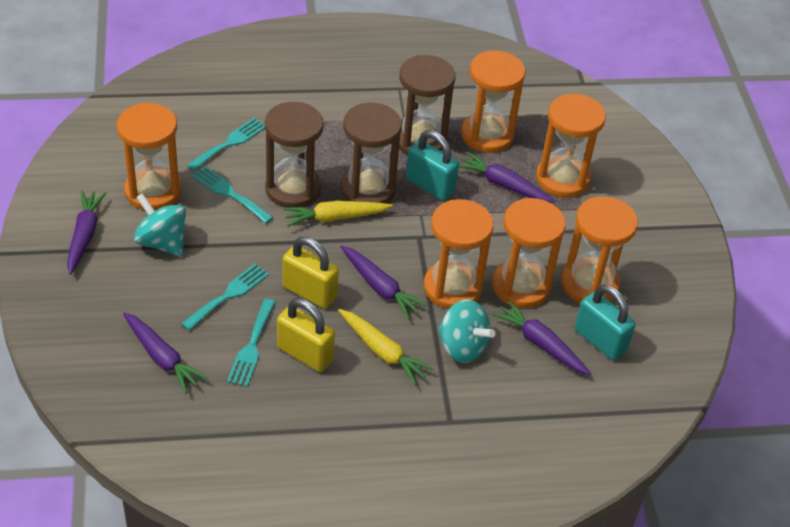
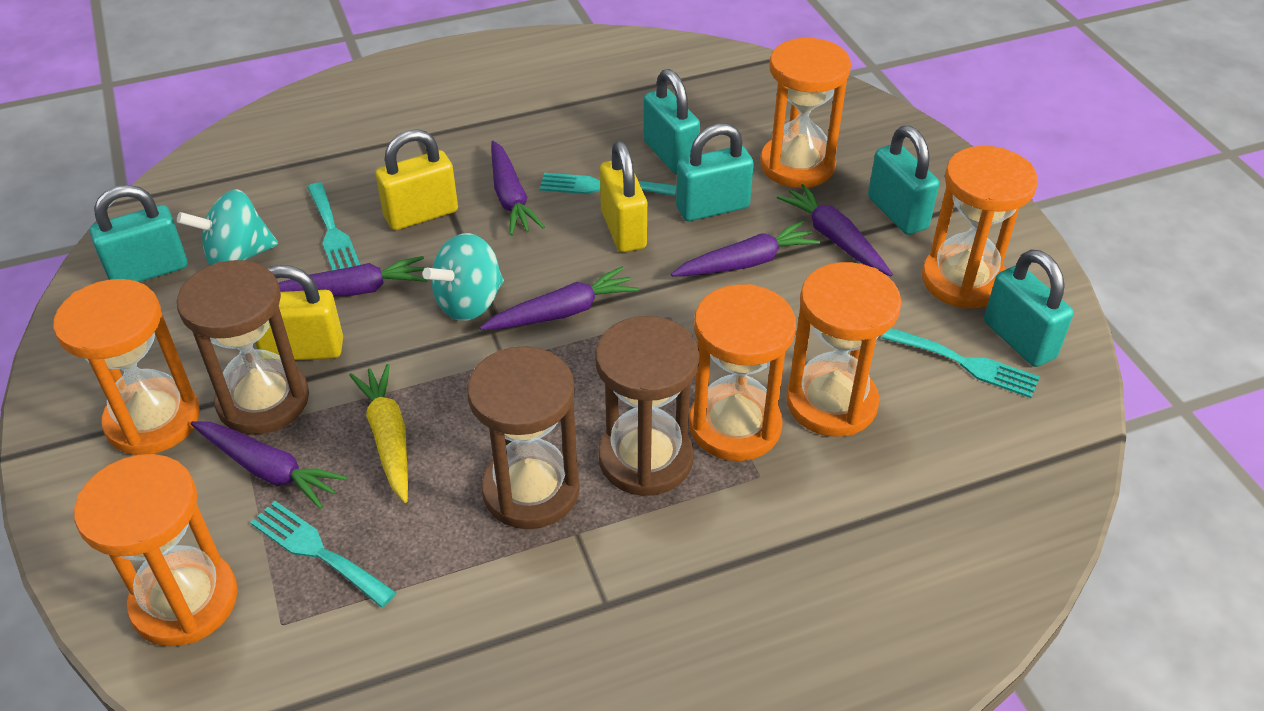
purple carrot: [67,190,107,274] [123,312,208,393] [341,246,428,319] [459,152,555,203] [492,300,591,375] = 5 -> [190,421,347,509] [278,256,428,296] [480,267,638,330] [491,141,545,235] [671,221,820,277] [777,184,893,276] = 6
turquoise padlock: [406,130,459,201] [575,284,636,360] = 2 -> [90,185,188,282] [643,69,700,174] [676,123,754,221] [868,125,939,235] [984,250,1074,367] = 5
yellow carrot: [283,200,393,227] [338,309,434,385] = 2 -> [349,364,408,503] = 1
yellow padlock: [277,298,335,372] [282,237,339,309] = 2 -> [255,265,343,360] [376,129,458,230] [600,141,647,252] = 3

